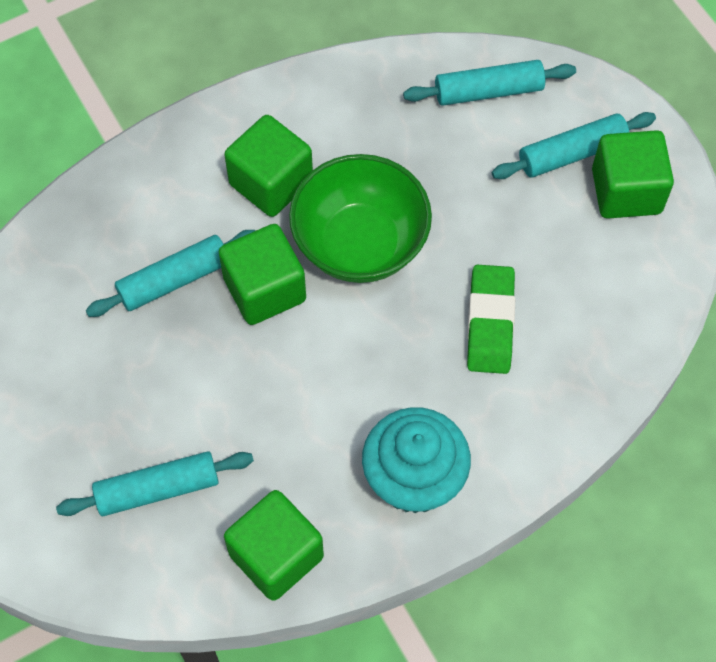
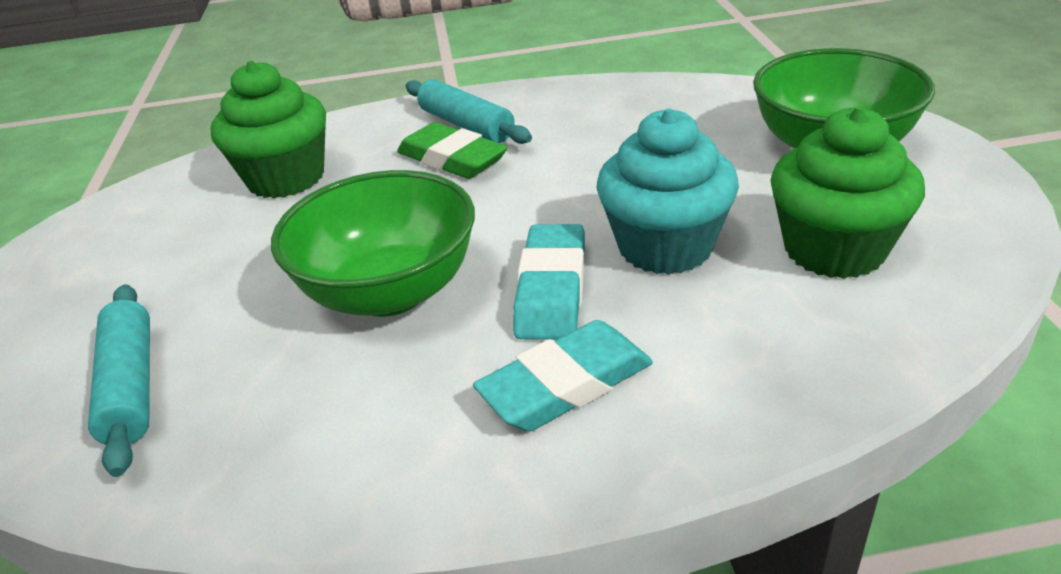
green bowl: [289,154,432,283] = 1 -> [271,170,475,317] [753,48,935,148] = 2
green cube: [219,224,306,325] [224,115,313,217] [224,490,324,601] [592,130,674,219] = 4 -> none = 0
green cupcake: none = 0 -> [210,61,326,199] [770,106,925,279] = 2
turquoise eraser: none = 0 -> [473,320,653,431] [513,224,585,340] = 2
turquoise rolling pin: [56,451,254,516] [86,230,255,317] [403,60,576,106] [492,112,656,179] = 4 -> [88,284,150,477] [406,79,532,144] = 2

